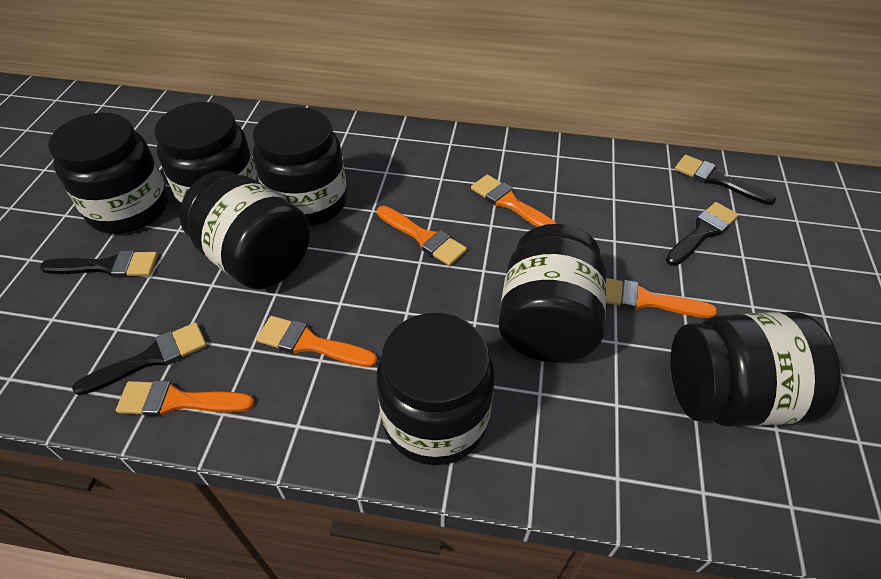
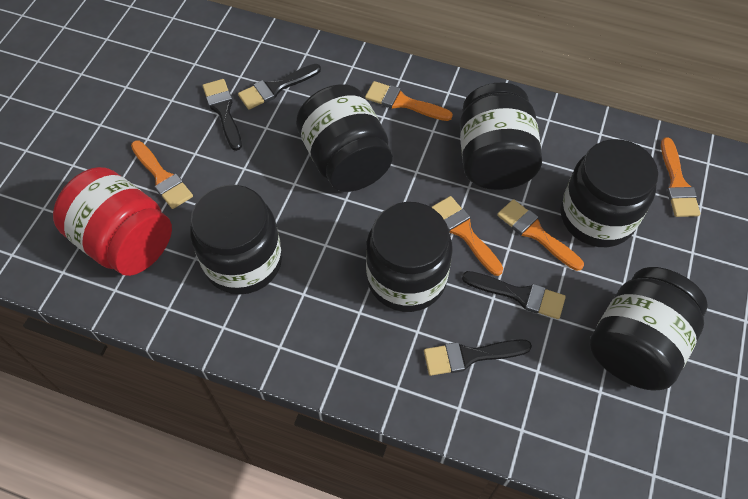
black jar: [48,113,169,234] [154,102,259,207] [179,171,310,289] [253,107,347,227] [376,313,495,465] [498,224,606,363] [671,312,841,427] = 7 -> [190,185,282,295] [296,84,392,192] [366,202,453,312] [460,83,542,190] [560,139,658,247] [590,267,708,391] = 6
red jar: none = 0 -> [53,167,172,276] = 1

